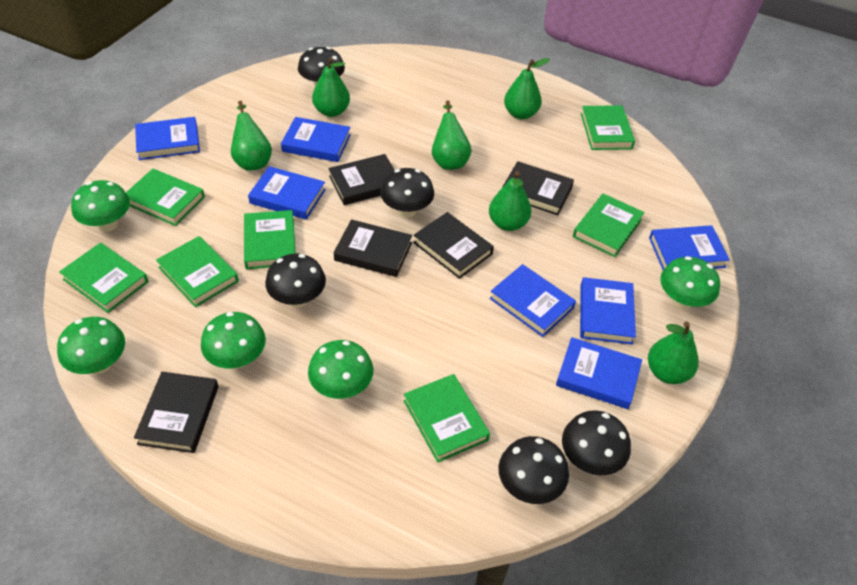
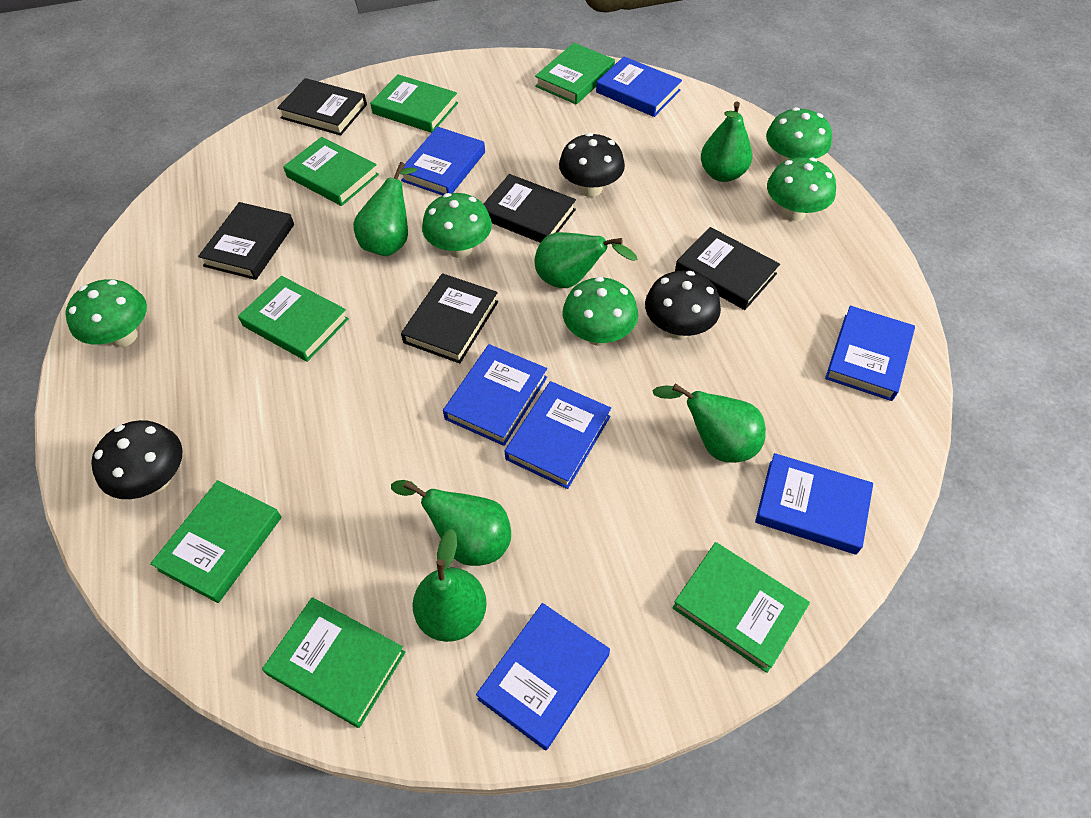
black mushroom: [265,254,326,308] [298,47,345,87] [380,168,434,218] [498,436,569,504] [562,410,631,475] = 5 -> [91,420,183,499] [559,133,625,197] [645,271,721,339] = 3

